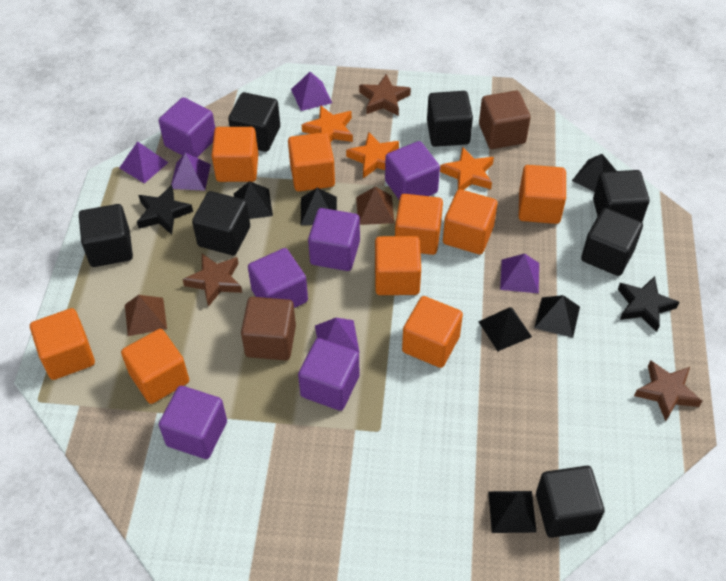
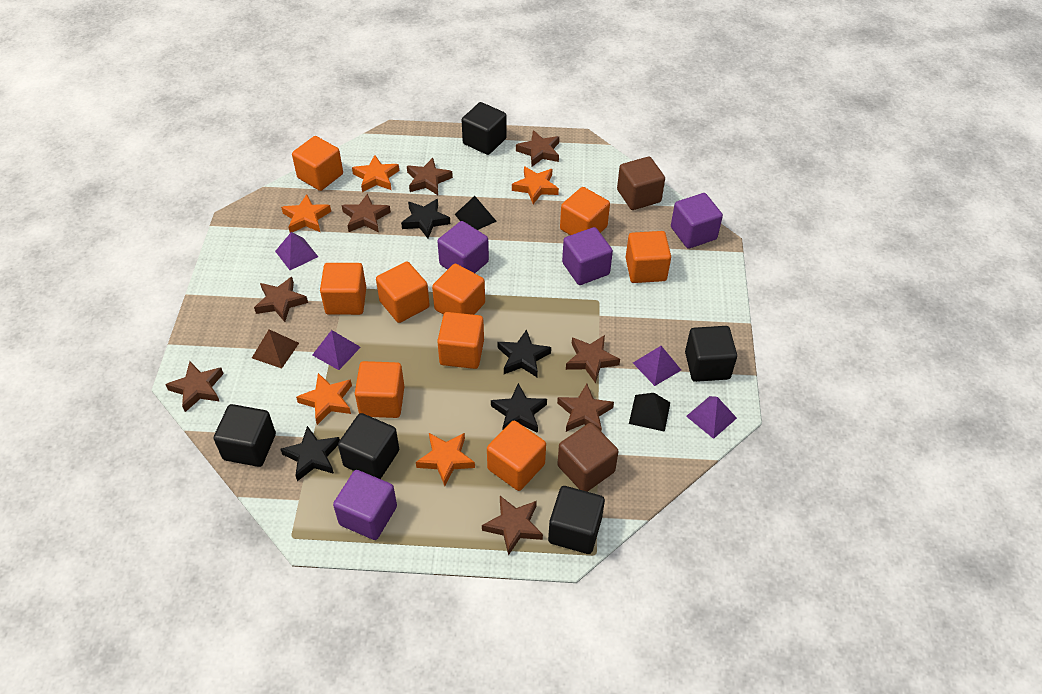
black cube: [79,204,133,267] [192,191,250,255] [228,92,280,152] [427,91,473,147] [536,466,605,538] [581,208,643,276] [593,170,650,222] = 7 -> [213,404,276,467] [338,413,399,479] [462,102,507,155] [548,486,605,554] [685,326,737,382] = 5
black pyramid: [234,181,273,219] [301,187,337,225] [478,307,532,351] [488,491,537,533] [534,295,580,338] [572,154,616,192] = 6 -> [455,196,497,230] [629,393,670,432] = 2
black star: [137,185,193,235] [618,276,679,332] = 2 -> [281,426,340,481] [401,199,450,238] [491,383,547,433] [498,329,551,377] = 4
brown pyramid: [125,295,167,336] [356,187,394,225] = 2 -> [252,329,299,369] = 1
brown star: [182,254,242,307] [359,74,411,116] [634,360,702,421] = 3 -> [165,361,224,412] [254,277,308,322] [342,193,391,232] [407,158,453,195] [482,496,543,556] [516,130,559,167] [557,384,614,432] [566,335,620,383] = 8
orange star: [302,105,353,143] [346,132,399,178] [440,147,494,190] = 3 -> [281,194,331,233] [296,373,352,425] [352,155,399,192] [416,433,475,486] [512,166,559,204] = 5
purple cube: [159,97,215,158] [159,386,227,459] [248,248,308,308] [298,338,359,411] [308,208,360,271] [385,141,440,199] = 6 -> [333,470,397,540] [437,221,489,273] [562,227,613,285] [671,193,723,249] = 4
purple pyramid: [119,141,169,184] [171,153,211,191] [291,72,332,111] [315,318,360,353] [500,254,539,293] = 5 -> [275,232,318,270] [312,330,361,370] [633,346,681,386] [686,396,737,439] = 4

